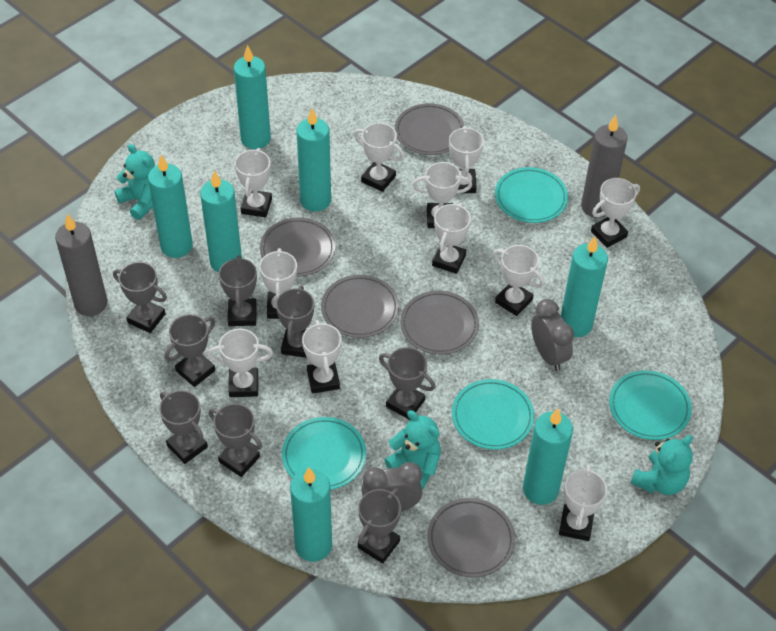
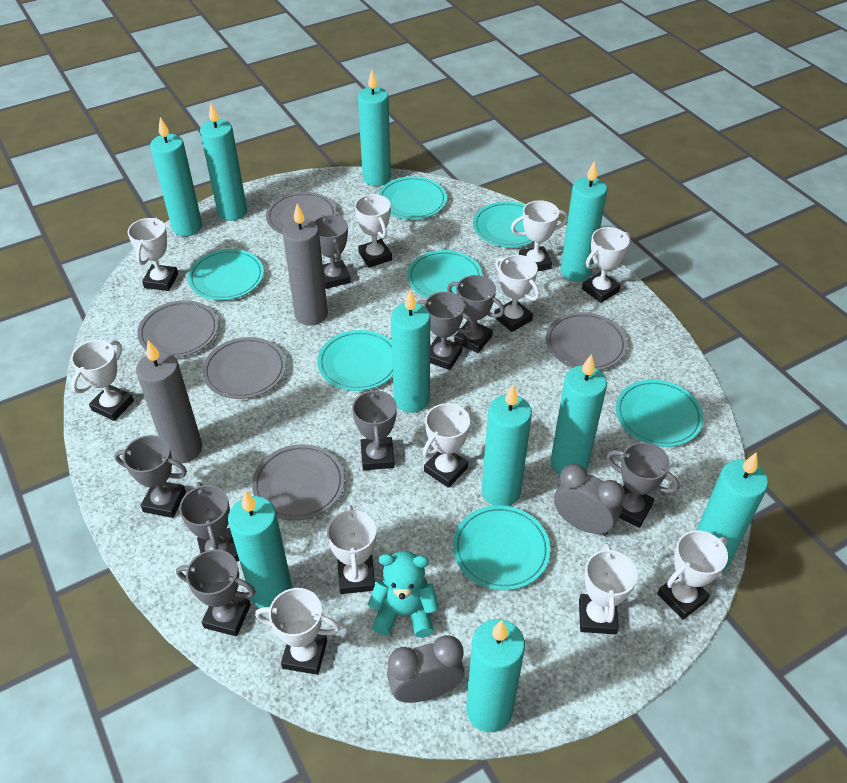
turquoise candle: [148,155,193,258] [200,170,242,272] [234,45,271,149] [290,468,332,562] [296,109,331,212] [523,409,573,505] [561,236,608,337] = 7 -> [150,117,202,236] [200,103,247,221] [228,490,292,608] [358,70,391,186] [391,289,430,413] [466,619,525,732] [482,385,532,506] [550,354,607,474] [560,160,607,282] [696,452,768,571] = 10
turquoise plate: [282,417,366,490] [452,379,534,450] [495,167,568,223] [609,370,692,440] = 4 -> [188,249,264,300] [317,330,393,391] [378,176,447,220] [407,250,483,298] [453,505,550,590] [473,202,534,248] [616,380,703,447] = 7
turquoise teddy bear: [115,144,155,220] [385,410,441,490] [631,435,693,495] = 3 -> [368,551,439,638] = 1

